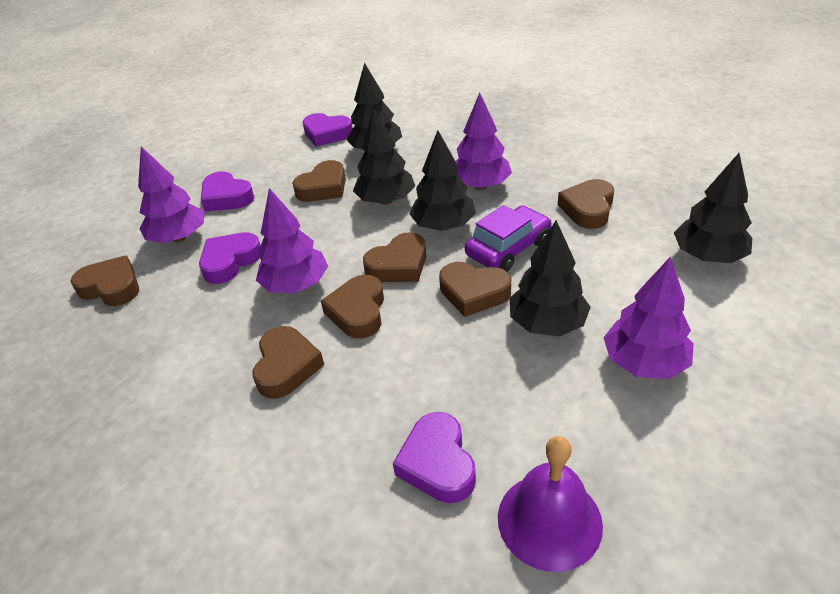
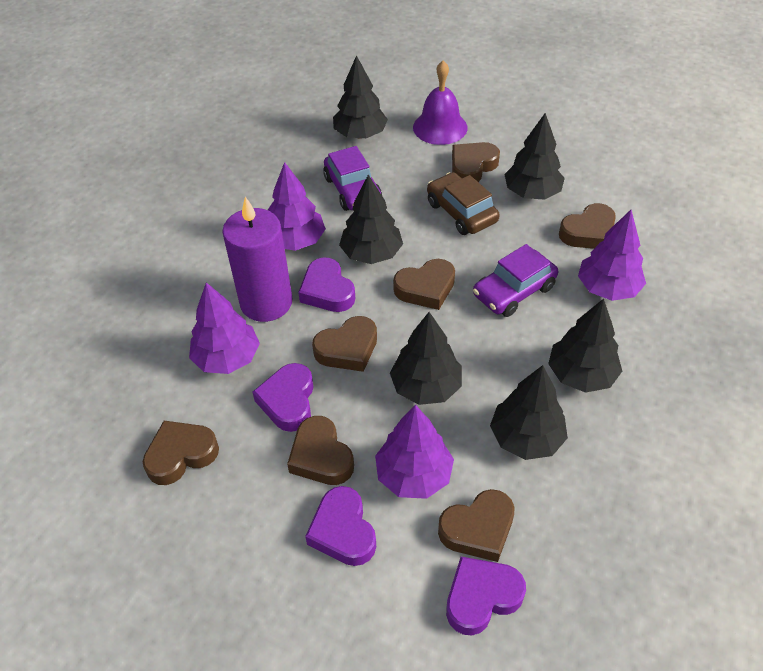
black tree: [346,63,402,149] [353,108,415,205] [409,130,476,231] [510,220,591,337] [674,153,752,263] = 5 -> [333,55,388,139] [339,175,403,264] [390,312,462,405] [490,365,568,460] [504,113,565,200] [548,299,622,393] = 6
brown car: none = 0 -> [427,172,500,235] = 1
purple candle: none = 0 -> [222,197,292,322] = 1
purple car: [465,205,551,271] = 1 -> [323,146,382,211] [473,244,558,317] = 2

